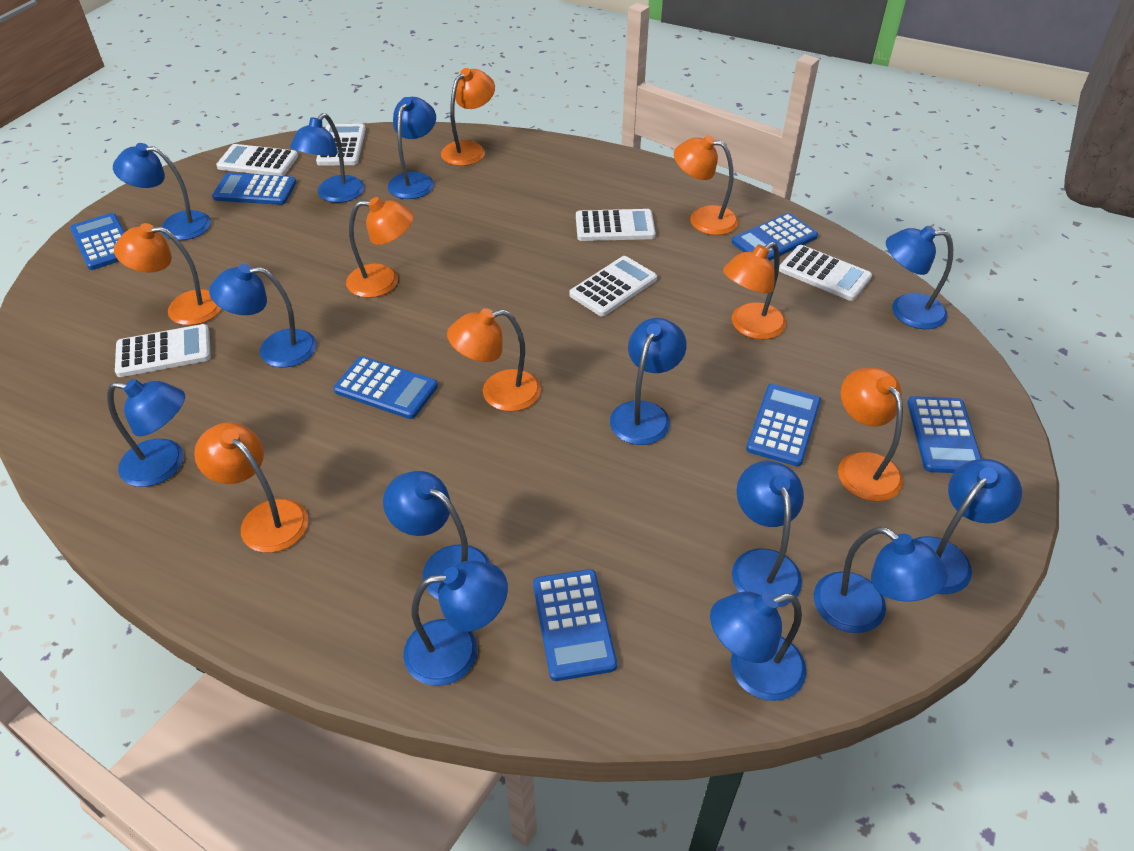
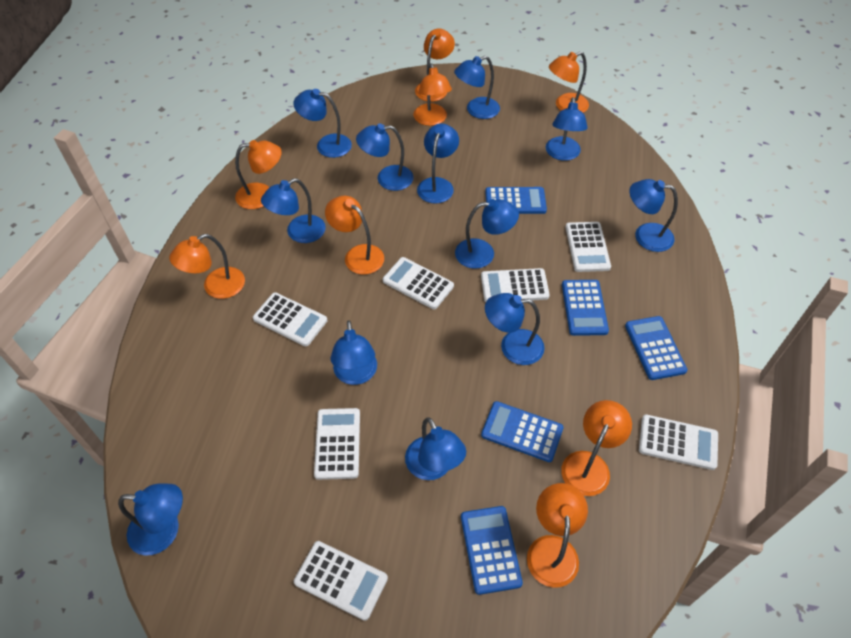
blue calculator: [70,213,125,270] [212,173,297,205] [333,356,438,419] [533,569,617,681] [732,213,818,261] [746,384,821,466] [907,396,982,473] = 7 -> [461,506,523,595] [481,401,563,462] [485,187,547,214] [562,280,609,336] [625,316,688,380] = 5
blue lamp: [107,379,185,487] [113,143,211,240] [209,264,317,368] [290,113,365,203] [383,471,491,599] [388,97,436,199] [403,560,508,686] [610,318,687,445] [710,591,806,701] [732,461,804,607] [814,527,948,633] [886,226,953,329] [915,459,1022,594] = 13 -> [118,484,183,556] [261,178,326,243] [293,89,352,158] [330,320,377,385] [356,123,414,191] [405,417,466,480] [417,124,459,204] [454,56,500,119] [455,199,519,269] [485,293,545,365] [546,97,588,161] [629,179,678,252] = 12
white calculator: [115,324,211,377] [216,144,298,176] [316,124,366,166] [569,256,657,316] [576,209,656,241] [779,245,872,301] = 6 -> [253,292,327,346] [294,541,388,621] [314,408,360,480] [383,257,454,309] [481,268,550,302] [565,222,611,272] [639,414,718,470] = 7

